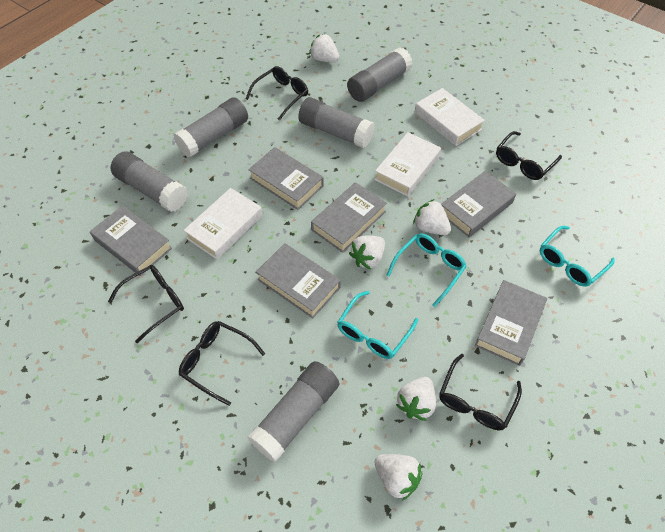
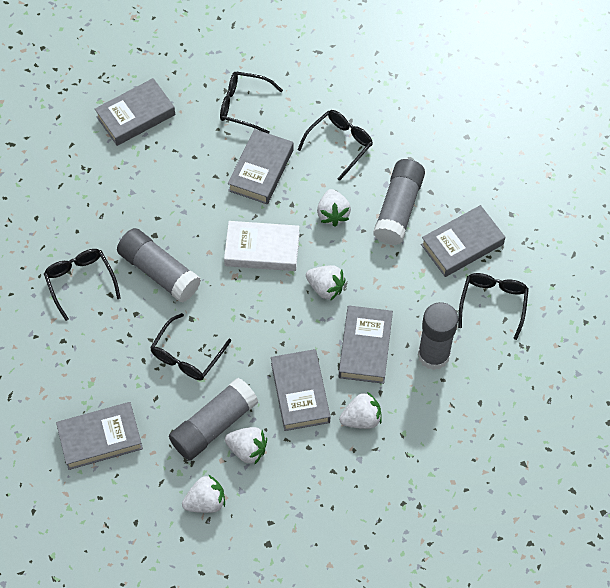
grey glue stick: [111,151,188,212] [174,97,248,158] [247,361,339,462] [298,97,375,148] [347,48,413,102] = 5 -> [117,228,201,303] [169,378,259,460] [373,159,425,245] [418,302,458,370] = 4
turquoise glasses: [337,291,418,359] [386,233,467,307] [540,226,615,287] = 3 -> none = 0
white book: [184,188,263,259] [374,132,441,196] [415,88,485,146] = 3 -> [224,221,300,271] = 1

